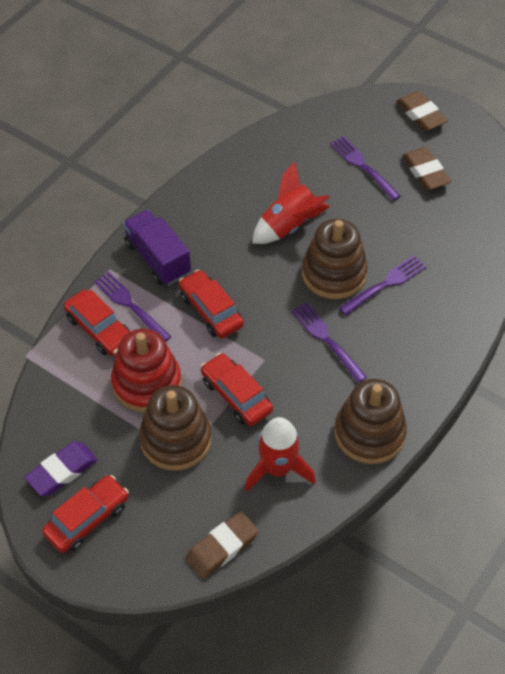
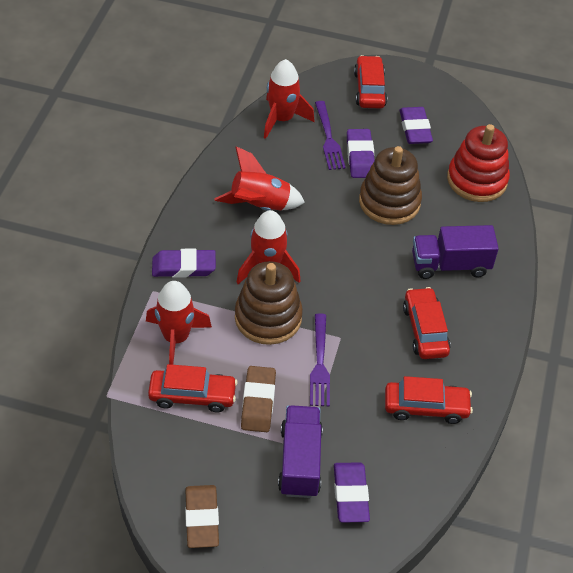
brown eraser: [185,511,259,579] [396,91,448,131] [402,147,451,190] = 3 -> [185,485,219,548] [241,366,276,432] = 2
brown stacking toy: [139,385,212,471] [302,219,368,299] [334,379,407,464] = 3 -> [235,261,303,345] [359,146,422,225] = 2
purple eraser: [24,442,98,496] = 1 -> [152,249,216,278] [334,462,370,523] [347,129,375,178] [399,107,433,144] = 4
purple fork: [94,271,171,342] [291,302,367,383] [330,136,401,201] [339,255,427,315] = 4 -> [310,313,330,407] [315,101,346,170] = 2
purple truck: [123,210,191,285] = 1 -> [278,405,323,498] [412,225,499,279] = 2
red rocket: [245,417,316,491] [252,161,330,244] = 2 -> [146,281,212,365] [214,146,305,211] [236,210,301,284] [264,59,314,139] = 4

